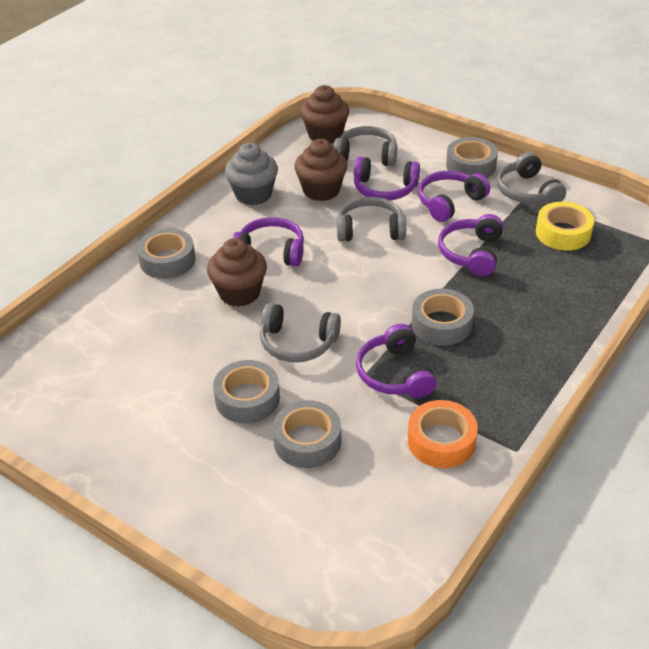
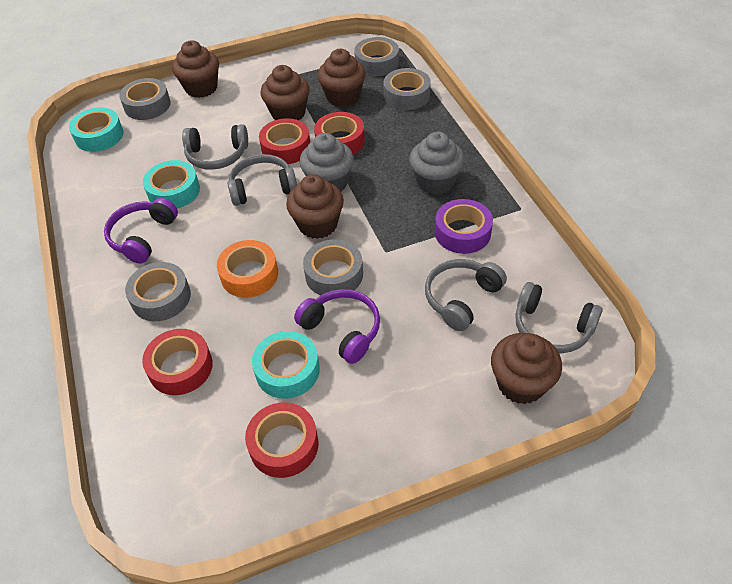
brown cupcake: [207,238,267,307] [294,139,347,201] [300,85,349,143] = 3 -> [172,40,219,98] [260,65,310,120] [286,174,344,239] [317,49,366,107] [491,333,562,404] = 5
grey cupcake: [225,143,278,205] = 1 -> [300,133,354,192] [409,132,465,195] = 2
purple headphones: [232,217,304,267] [354,157,420,200] [356,324,437,398] [418,171,490,222] [438,214,503,276] = 5 -> [104,198,178,264] [294,289,380,364] = 2
purple tape: none = 0 -> [435,199,493,254] = 1
red tape: none = 0 -> [142,329,213,395] [245,402,319,478] [259,118,310,164] [314,112,365,154] = 4
turquoise tape: none = 0 -> [69,107,123,152] [143,160,200,209] [252,331,320,399] = 3
yellow tape: [536,202,594,251] = 1 -> none = 0

